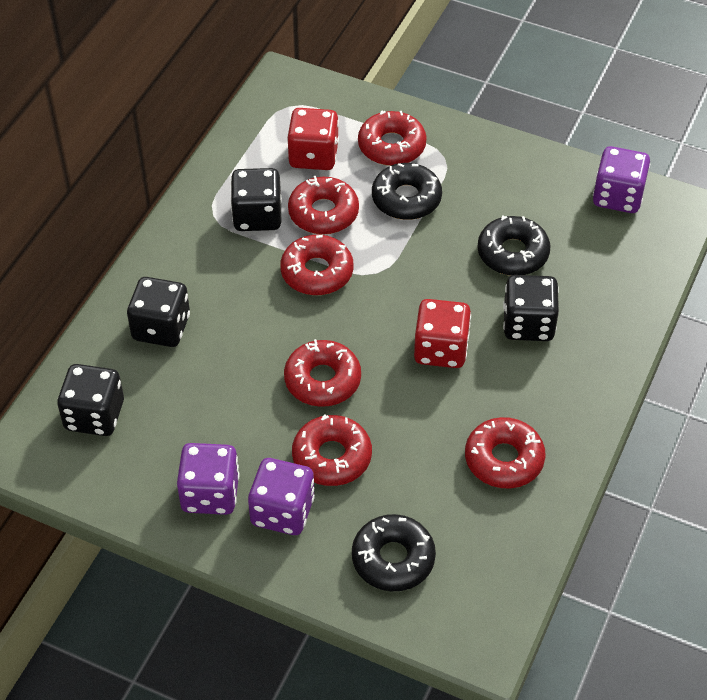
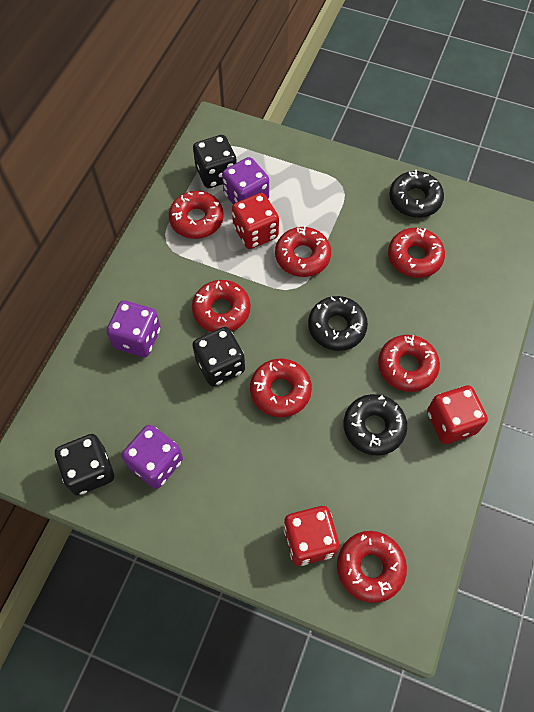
black dice: [57,364,124,436] [127,277,190,347] [230,168,282,231] [503,275,559,341] = 4 -> [55,434,114,495] [192,327,245,386] [193,135,237,188] = 3
red dice: [287,108,339,170] [414,299,471,368] = 2 -> [232,193,279,249] [284,506,339,566] [427,385,488,444] = 3
red donut: [280,235,354,295] [284,339,361,407] [288,176,359,234] [292,414,372,486] [358,110,427,166] [465,417,546,488] = 6 -> [169,191,224,239] [192,280,250,332] [250,359,312,417] [275,226,331,277] [337,531,407,603] [378,335,440,392] [388,228,445,278] = 7

